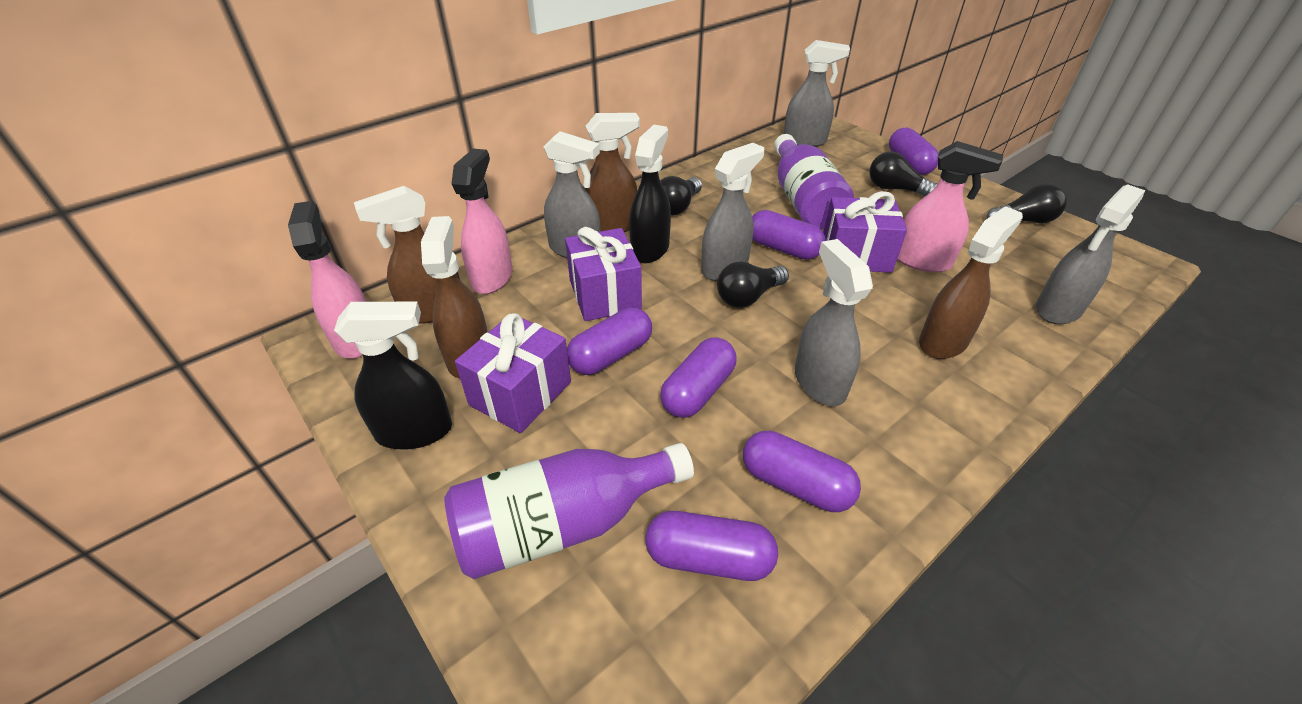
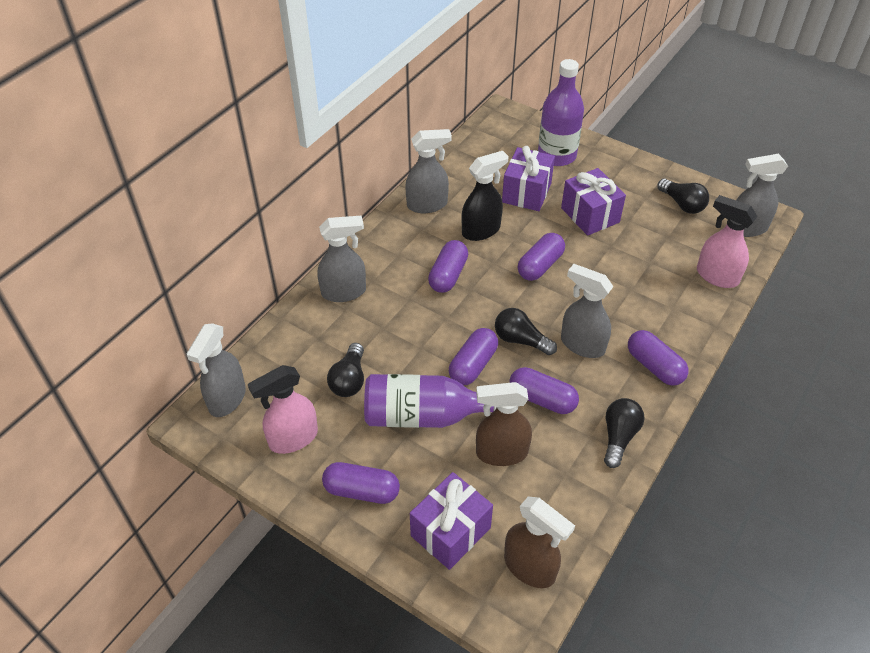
black spray bottle: [334,302,452,450] [629,125,671,263] = 2 -> [462,151,509,241] = 1
brown spray bottle: [354,186,460,324] [421,216,488,378] [584,113,640,232] [919,206,1023,359] = 4 -> [476,382,532,466] [504,497,575,588] = 2
pink spray bottle: [288,201,366,359] [451,149,513,294] [897,141,1003,272] = 3 -> [248,365,318,454] [697,195,757,288] = 2

